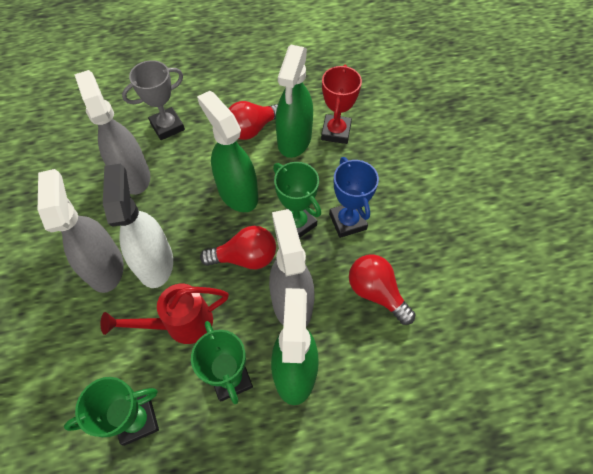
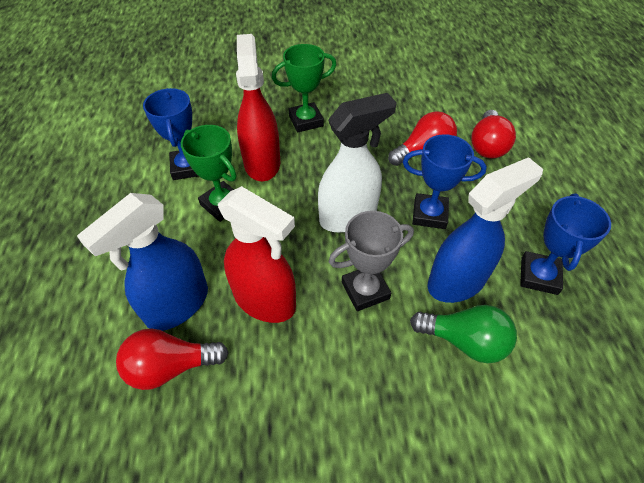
blue spray bottle: none = 0 -> [77,193,208,331] [427,157,543,303] = 2
blue trophy: [329,157,379,238] = 1 -> [143,88,198,180] [403,134,487,229] [520,193,611,295] = 3
green light bulb: none = 0 -> [410,305,517,363] = 1
green spray bottle: [197,91,258,212] [271,288,319,405] [276,45,313,158] = 3 -> none = 0
green trophy: [64,377,159,446] [191,321,253,404] [273,162,321,238] = 3 -> [181,125,237,222] [272,44,337,132] = 2
grey spray bottle: [38,169,124,293] [74,70,150,195] [269,209,315,327] = 3 -> none = 0
red spray bottle: none = 0 -> [218,186,296,323] [236,34,280,181] = 2
red trophy: [321,65,362,144] = 1 -> none = 0
red watering can: [101,284,229,344] = 1 -> none = 0

